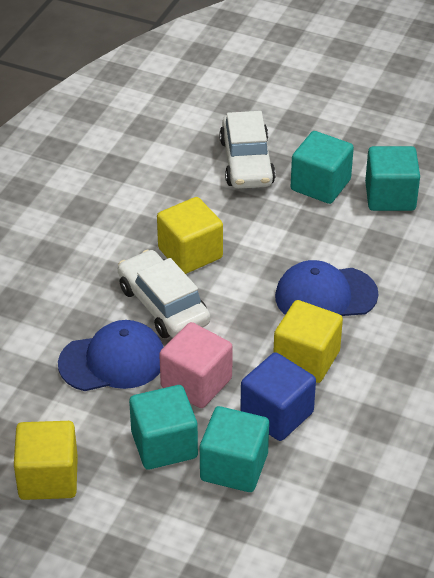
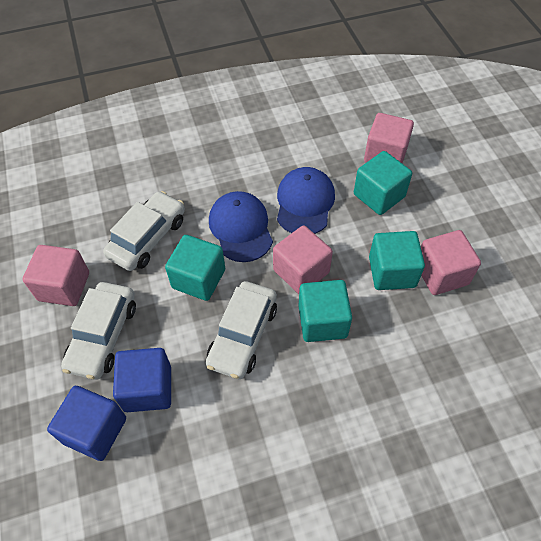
blue cube: [240,352,316,441] = 1 -> [47,386,126,461] [113,348,171,412] = 2
pink cube: [159,322,233,408] = 1 -> [22,245,89,306] [273,226,333,294] [364,113,414,163] [421,230,481,295] = 4
white car: [118,250,210,338] [219,111,276,189] = 2 -> [61,282,136,380] [103,191,185,271] [206,281,277,379] = 3
yellow cube: [14,421,78,500] [157,197,223,274] [273,300,343,383] = 3 -> none = 0

